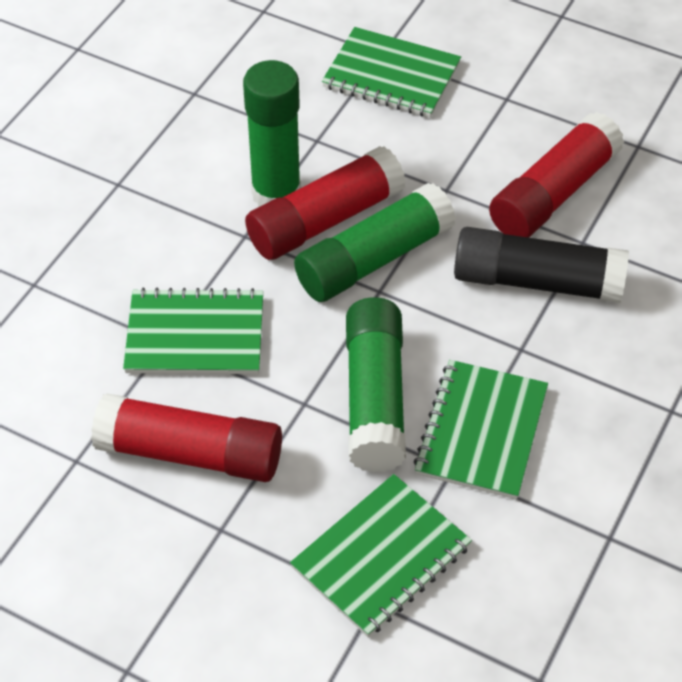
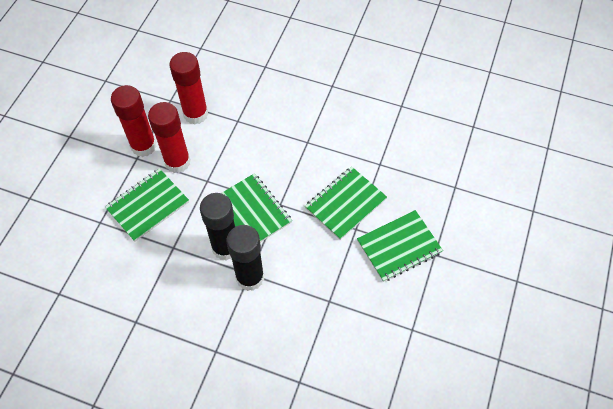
black glue stick: [454,227,629,303] = 1 -> [200,193,235,260] [226,225,264,291] = 2
green glue stick: [243,60,301,207] [294,183,456,302] [346,297,406,472] = 3 -> none = 0

